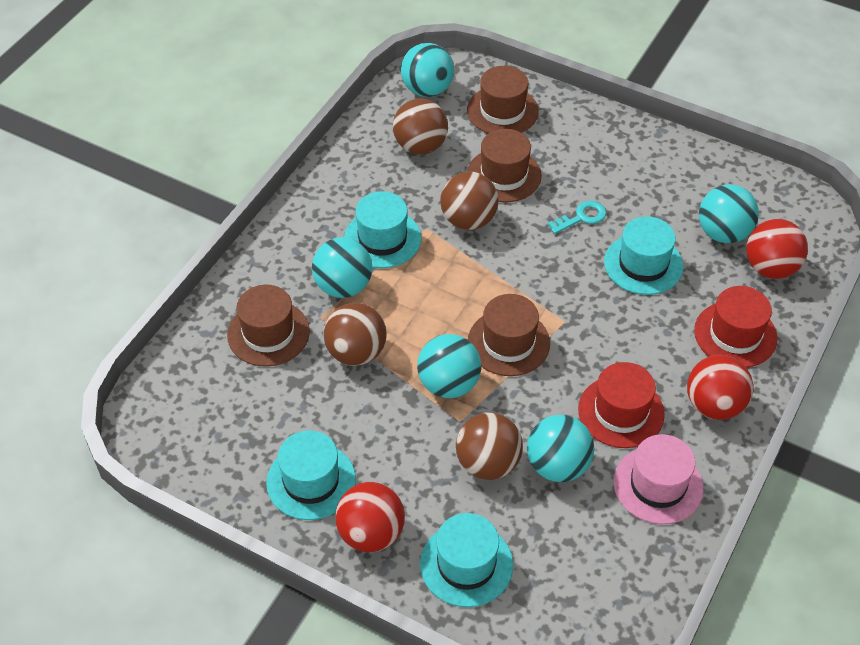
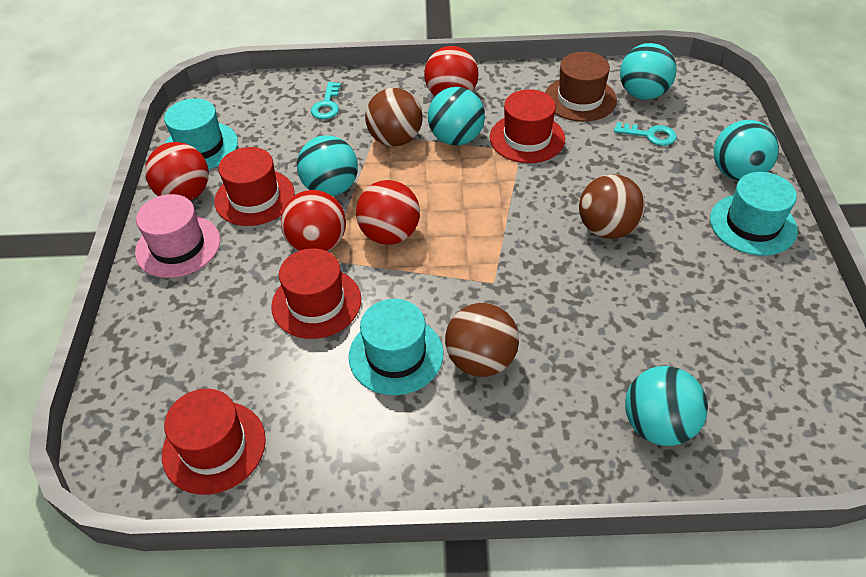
brown ball: [323,303,387,366] [393,98,448,155] [440,172,499,230] [456,413,523,480] = 4 -> [365,88,422,146] [445,303,519,377] [579,174,645,239] = 3
brown hat: [227,285,310,367] [467,66,539,133] [467,129,542,202] [468,294,550,376] = 4 -> [545,52,617,122] = 1
red ball: [335,482,405,552] [687,355,753,420] [746,219,808,279] = 3 -> [145,142,209,201] [281,190,346,251] [356,180,420,245] [424,46,479,96] = 4
red hat: [578,362,665,448] [694,286,777,368] = 2 -> [162,389,266,495] [214,147,295,226] [271,249,361,339] [490,89,565,163] = 4
turquoise hat: [266,430,356,520] [344,191,422,268] [420,513,513,607] [604,216,683,295] = 4 -> [164,98,238,169] [349,299,444,395] [710,172,798,256] = 3
turquoise key: [548,201,606,234] = 1 -> [311,82,341,119] [614,122,677,146] = 2

